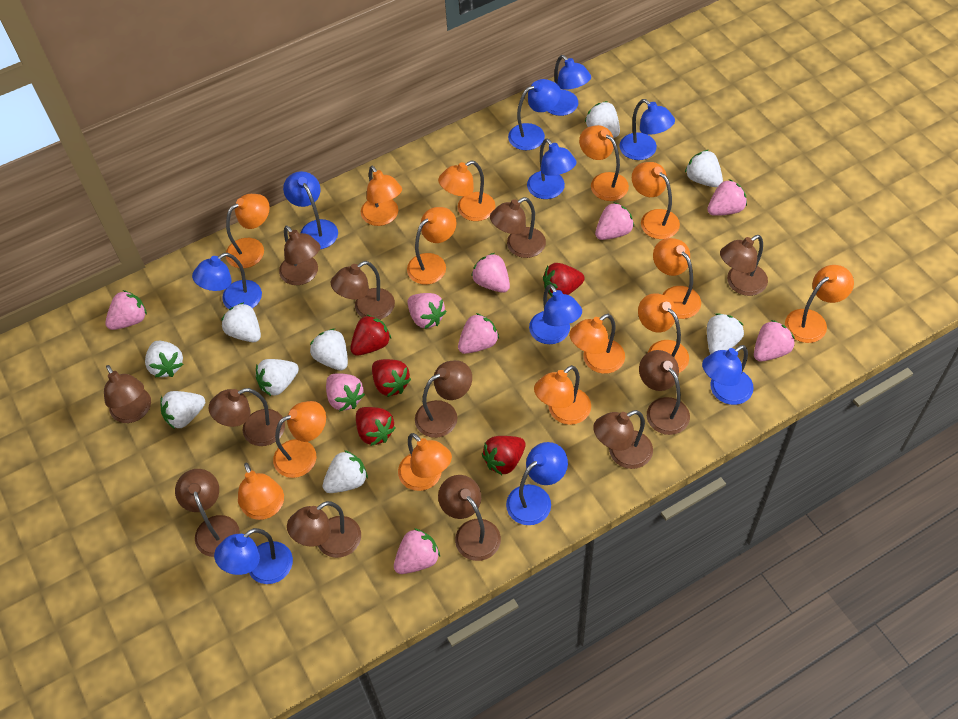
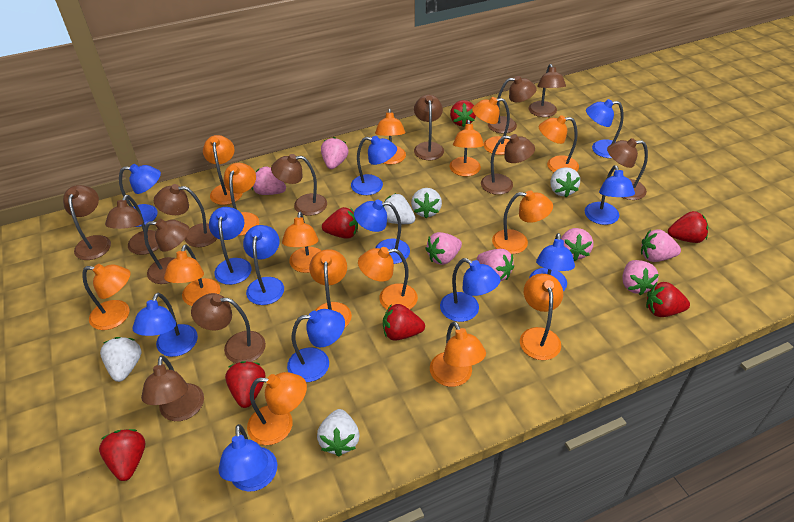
blue lamp: [192,253,262,309] [214,528,293,584] [283,171,338,249] [506,442,568,525] [508,79,561,150] [527,138,577,199] [529,284,582,344] [547,55,591,116] [620,99,675,160] [702,345,754,405] = 10 -> [119,164,161,227] [132,293,198,357] [209,207,251,285] [219,424,277,492] [243,225,284,305] [287,309,345,382] [351,136,397,195] [354,200,410,264] [440,258,500,322] [529,233,575,291] [585,165,635,225] [586,99,624,158] = 12
orange lamp: [226,194,270,268] [238,463,284,520] [273,401,326,478] [361,166,402,226] [398,433,452,491] [407,207,456,285] [438,161,496,221] [534,365,591,425] [569,314,625,374] [579,125,629,201] [632,162,680,239] [638,293,689,373] [653,238,701,319] [785,265,854,343] = 14 -> [82,264,131,330] [164,244,221,306] [203,135,243,205] [224,163,259,236] [247,372,307,445] [282,212,322,273] [309,249,352,328] [358,247,418,309] [375,109,406,164] [430,321,486,387] [449,120,484,177] [472,97,510,155] [492,190,553,254] [520,274,563,360] [539,115,579,172] = 15
pink strawberry: [105,290,147,330] [326,373,365,411] [394,528,440,574] [408,293,446,329] [458,313,499,354] [471,253,510,293] [595,202,634,240] [707,179,747,216] [754,320,795,362] = 9 -> [252,166,286,195] [321,137,349,169] [425,232,462,265] [477,249,514,281] [561,228,593,261] [623,260,659,295] [641,229,681,262] = 7
red strawberry: [350,315,391,356] [356,407,396,446] [372,359,411,397] [482,436,526,475] [543,263,585,297] = 5 -> [99,429,145,481] [225,361,265,408] [322,207,358,239] [383,304,425,341] [450,100,476,127] [646,282,690,317] [668,211,708,243] = 7
white strawberry: [145,341,183,378] [160,391,205,429] [221,302,261,342] [256,359,299,396] [310,328,348,371] [322,450,368,493] [585,101,620,138] [685,150,723,187] [707,313,744,354] = 9 -> [100,337,142,382] [317,409,359,457] [383,193,415,224] [411,188,442,218] [550,167,580,197] = 5

